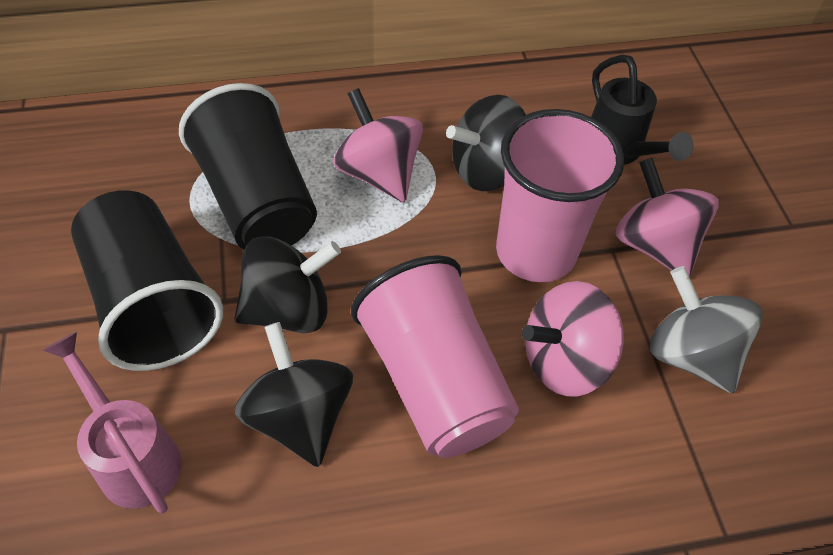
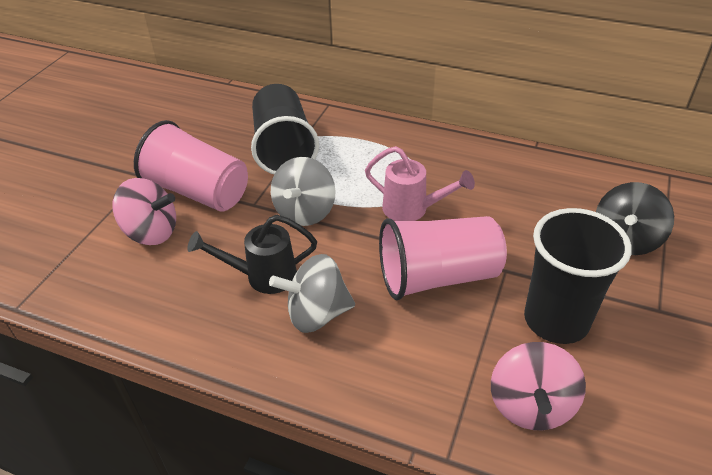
black spinning top: [235,236,341,333] [235,322,353,467] [446,95,526,191] = 3 -> [596,182,674,255] = 1
grey spinning top: [650,266,763,393] = 1 -> [269,254,355,333] [271,157,336,226] = 2
pink spinning top: [333,88,423,202] [522,281,624,396] [616,158,719,277] = 3 -> [112,178,176,245] [491,342,586,430] = 2

